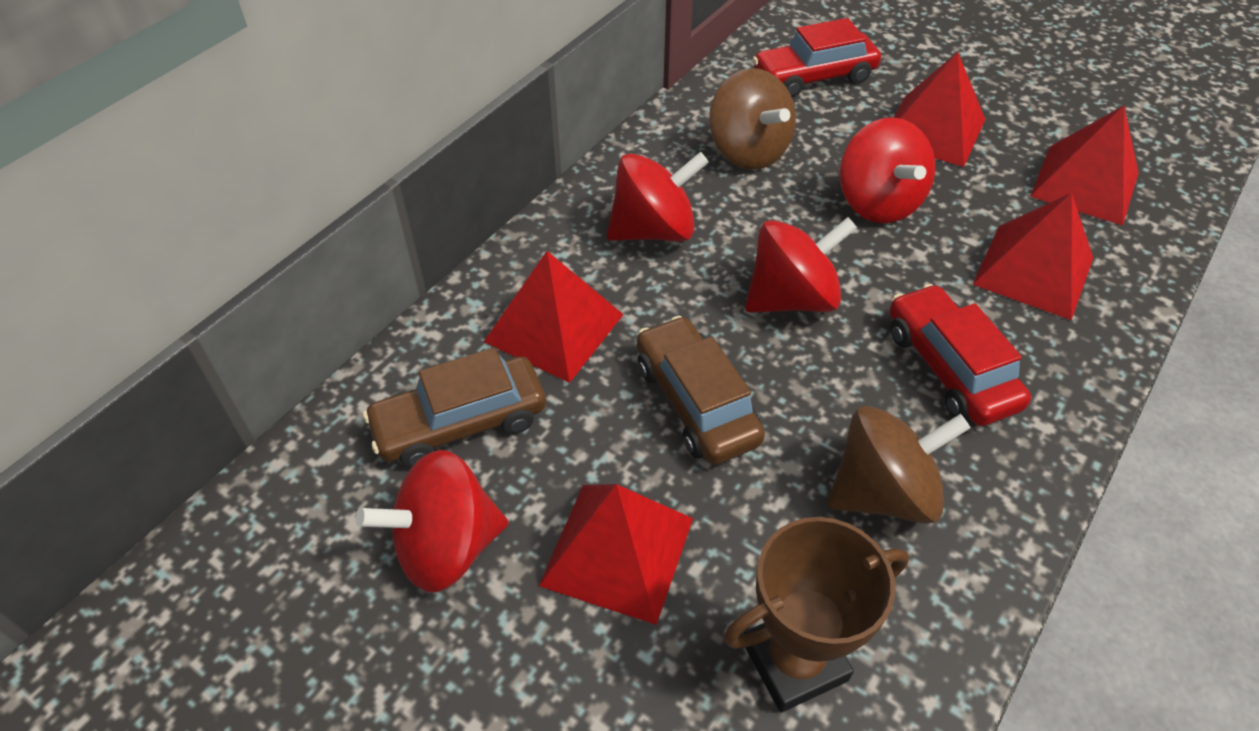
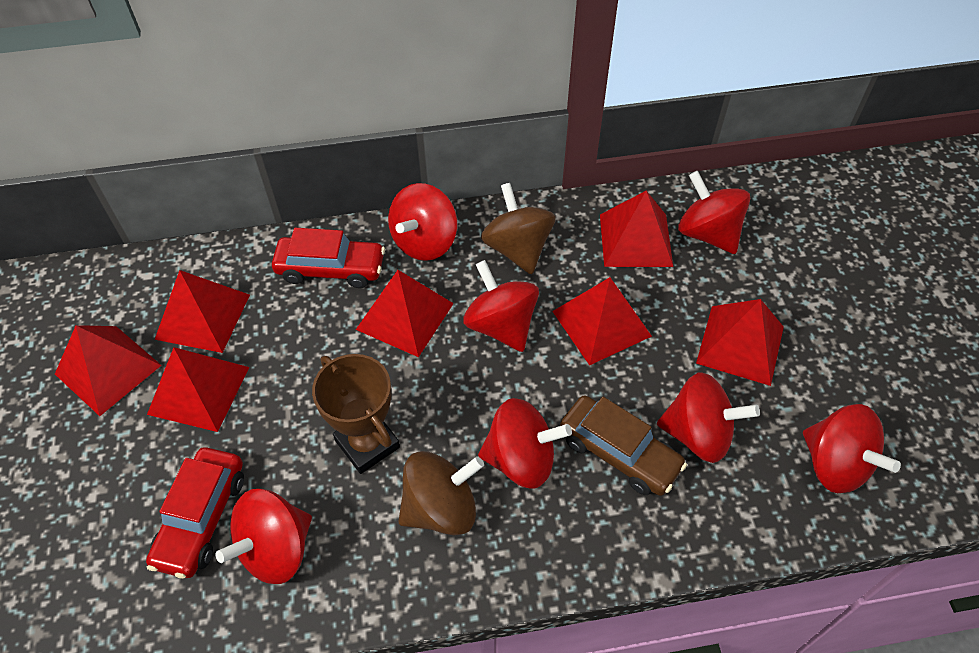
brown car: [363,348,546,467] [637,316,765,464] = 2 -> [560,396,687,496] = 1
red pyramid: [484,251,624,383] [539,484,693,625] [894,52,985,167] [973,193,1093,320] [1030,106,1139,226] = 5 -> [55,325,162,416] [147,347,249,432] [154,270,250,353] [356,270,454,357] [552,277,652,366] [600,191,673,267] [696,299,784,386] = 7
red spinning top: [356,450,508,592] [607,152,709,242] [745,217,857,313] [840,117,935,224] = 4 -> [216,489,312,584] [388,183,457,261] [463,260,539,352] [478,398,572,489] [657,373,760,463] [678,171,750,254] [803,404,901,493] = 7

